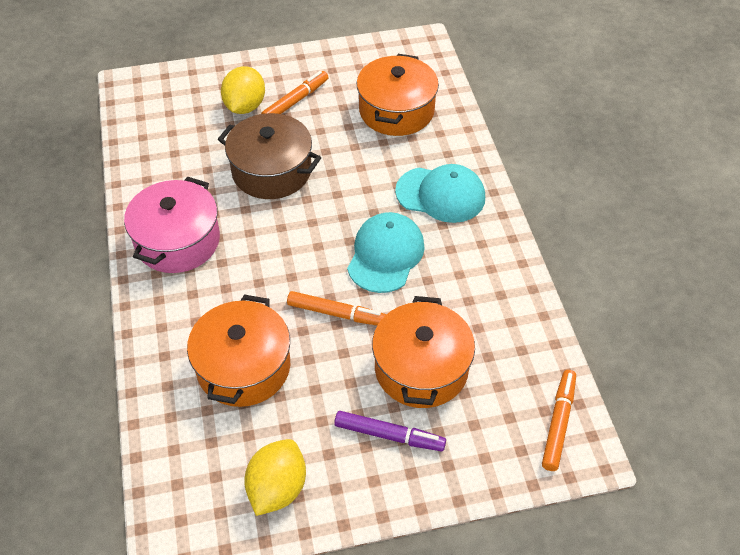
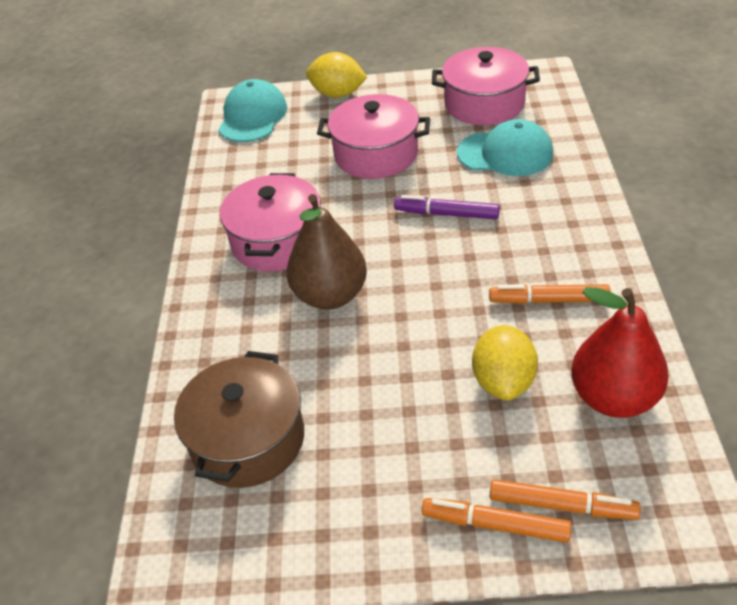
brown pear: none = 0 -> [287,194,367,310] = 1
orange pot: [187,295,290,407] [357,54,439,136] [372,296,475,408] = 3 -> none = 0
pink pot: [124,177,220,273] = 1 -> [220,173,321,272] [317,94,430,179] [432,47,540,125] = 3
red pear: none = 0 -> [571,287,669,418] = 1

